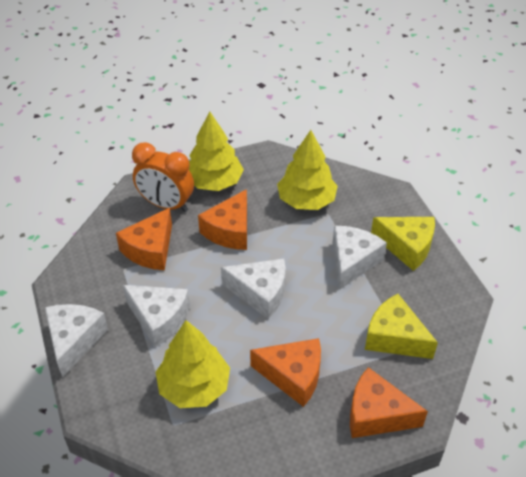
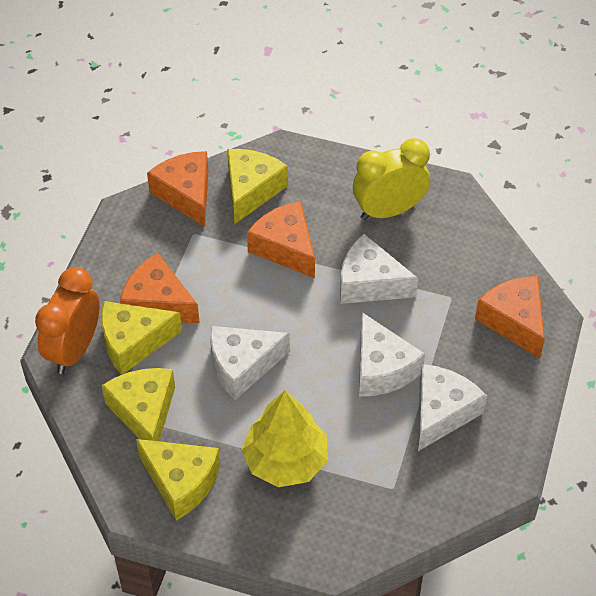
yellow cheese: [365,294,438,359] [371,217,435,271] = 2 -> [101,301,182,375] [102,368,175,441] [136,439,220,520] [227,149,288,224] = 4
yellow clock: none = 0 -> [353,138,430,220] = 1
yellow tree: [156,320,230,408] [189,112,244,191] [277,130,338,210] = 3 -> [241,391,328,487] = 1

